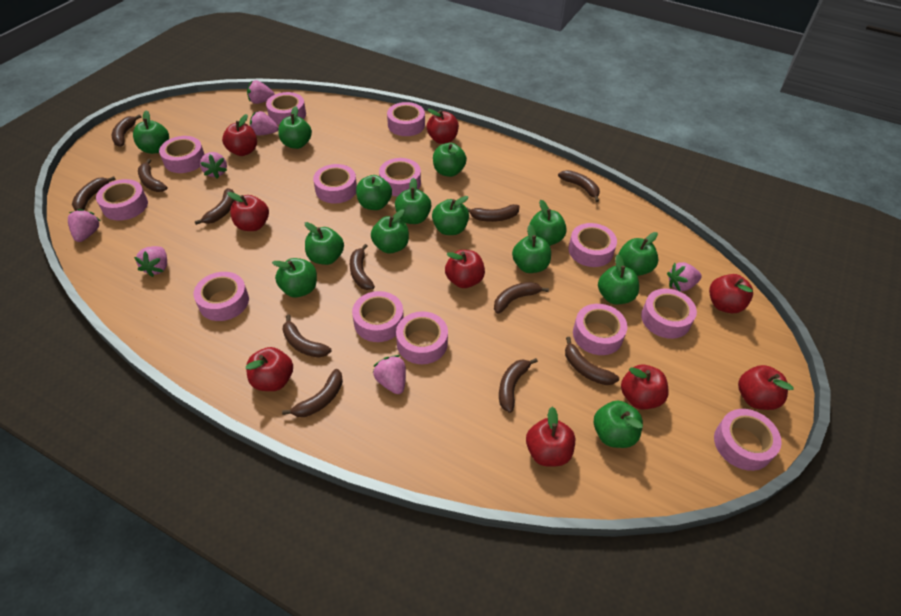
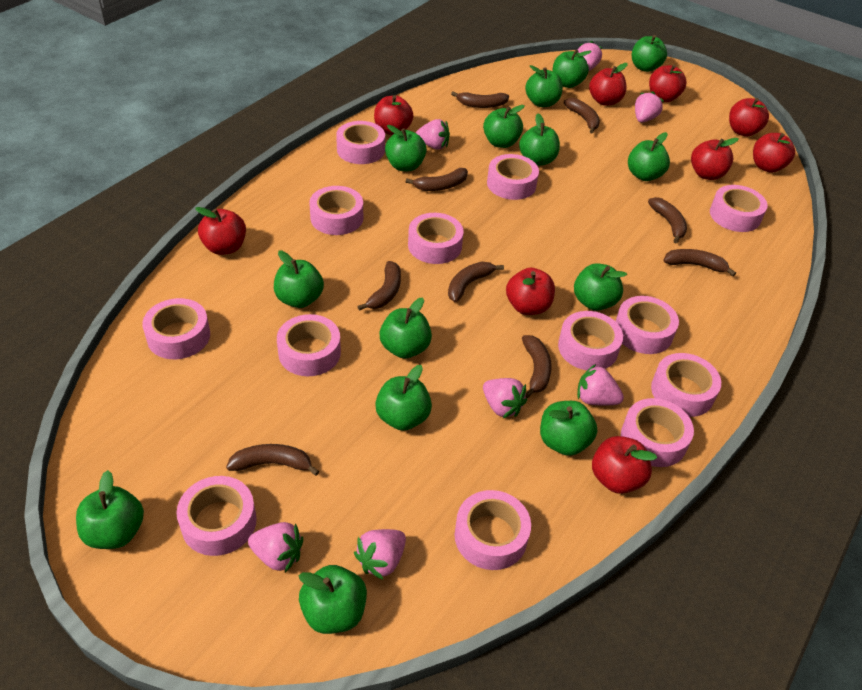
brown banana: [72,176,116,211] [112,114,141,147] [138,159,167,192] [195,188,235,225] [282,314,331,358] [282,369,343,417] [350,244,375,290] [466,204,519,222] [494,282,549,314] [499,358,538,413] [558,170,600,202] [565,337,619,385] = 12 -> [226,444,319,476] [357,261,401,311] [406,168,468,191] [448,262,504,302] [451,91,509,108] [522,335,552,398] [564,98,600,133] [648,197,687,243] [663,249,736,276] = 9

